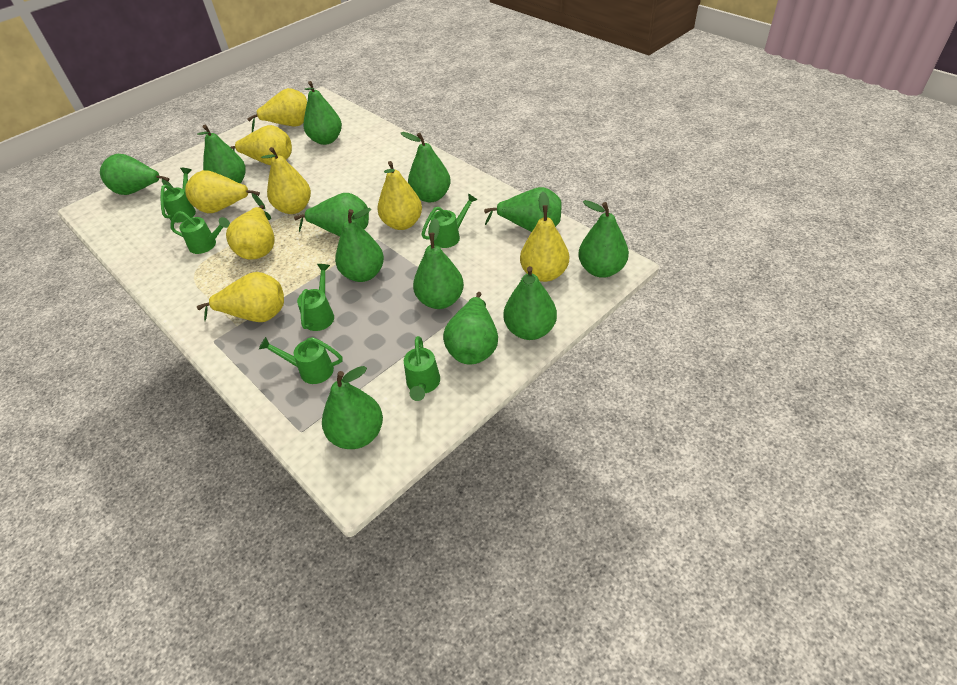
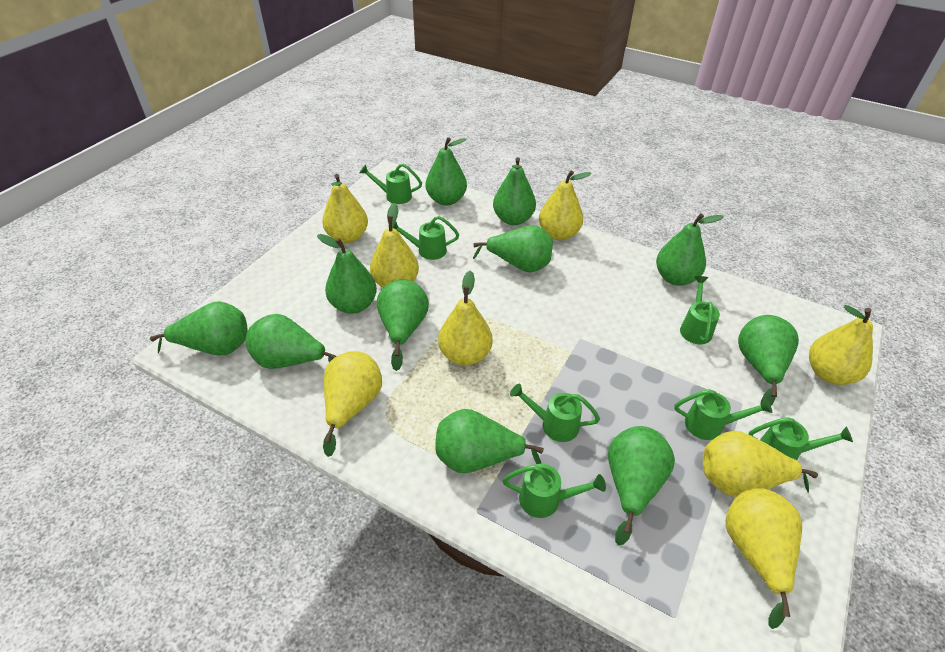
green pear: [100,154,173,195] [197,125,246,184] [294,193,369,236] [304,81,342,145] [322,366,383,449] [335,208,384,282] [401,132,451,202] [413,218,464,309] [443,292,498,365] [484,187,562,232] [503,266,557,340] [578,200,629,278] = 12 -> [150,301,247,356] [245,314,336,369] [317,234,377,314] [377,279,429,371] [426,137,467,206] [435,409,544,473] [473,225,553,273] [493,157,536,225] [608,426,675,545] [656,213,724,286] [738,315,799,411] = 11
green watering can: [160,168,196,223] [170,211,230,254] [259,337,343,384] [297,264,334,331] [404,336,440,401] [421,193,478,248] = 6 -> [360,164,422,204] [392,216,459,260] [502,464,606,518] [510,383,600,442] [674,389,772,440] [680,276,720,344] [749,417,853,460] = 7

